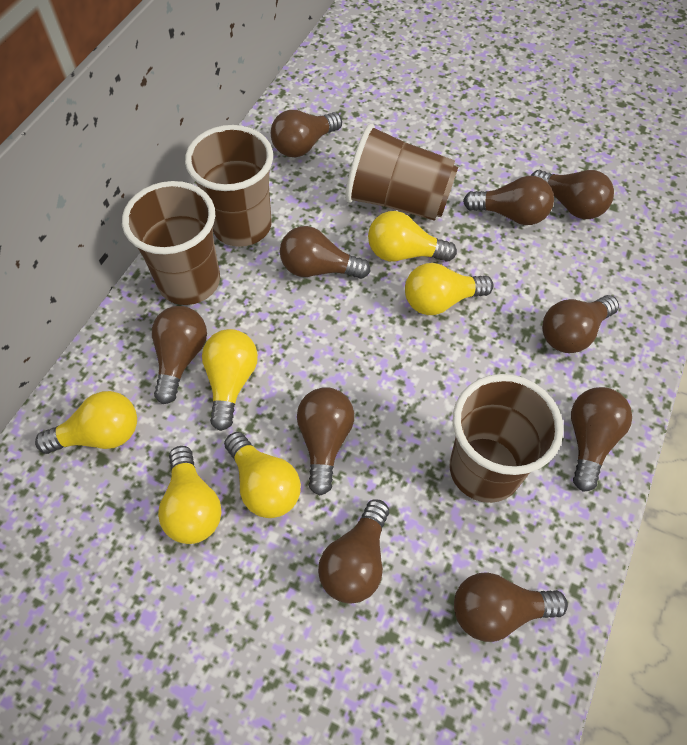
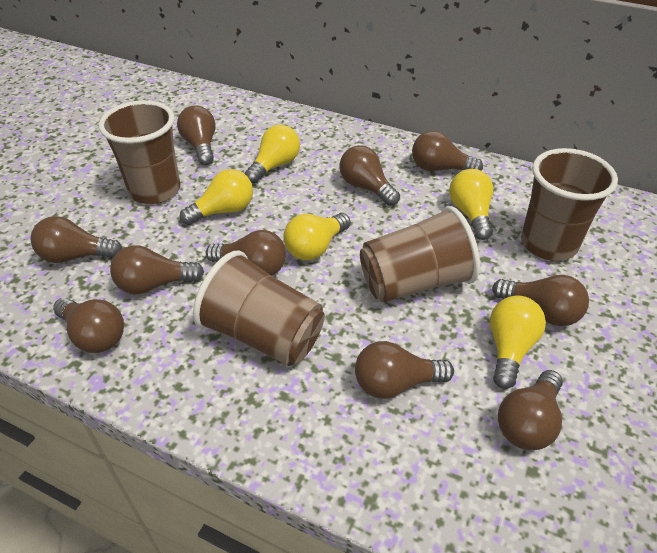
yellow light bulb: [35,391,137,454] [158,446,222,544] [202,329,258,431] [224,432,301,518] [368,211,457,262] [405,263,494,315] = 6 -> [180,169,253,225] [245,125,300,184] [284,213,351,260] [449,169,493,240] [490,295,546,389] = 5

